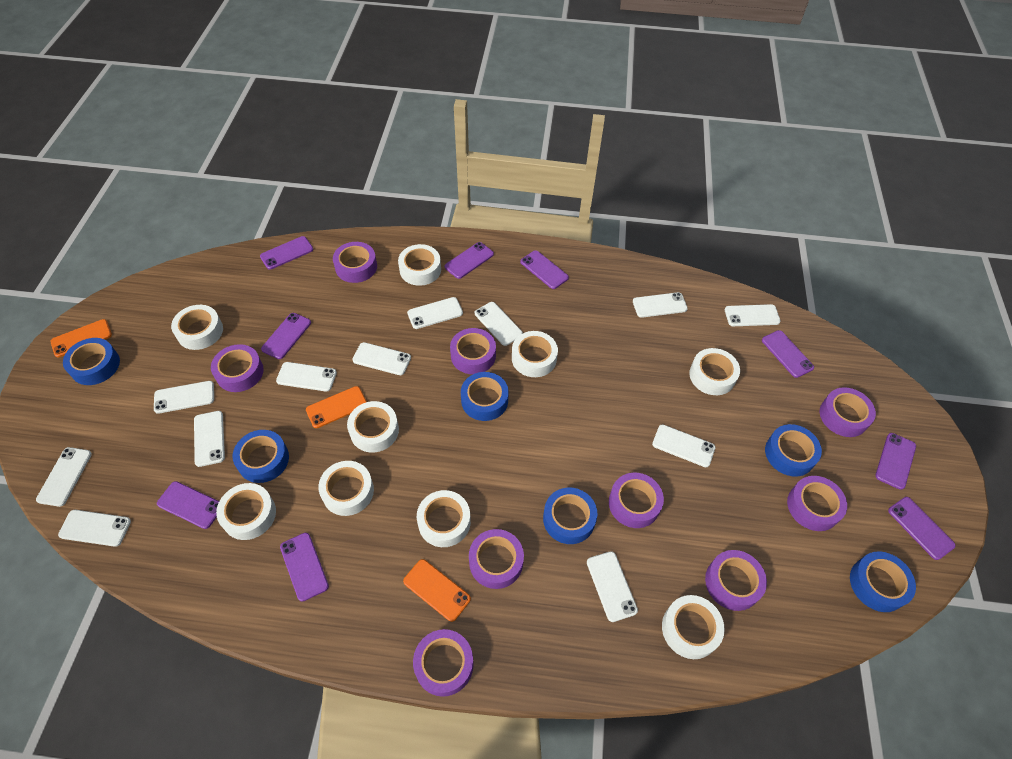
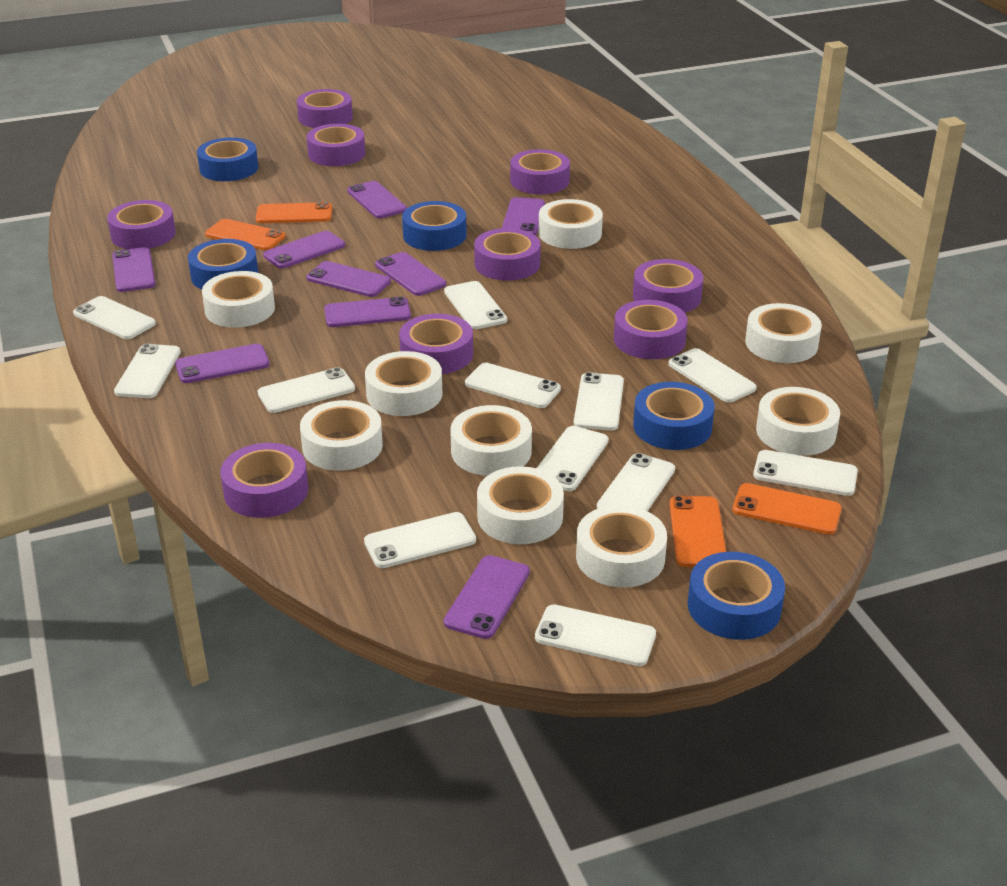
blue tape: [63,338,120,385] [232,430,289,483] [461,372,509,421] [543,488,597,544] [765,424,822,476] [850,552,916,612] = 6 -> [188,239,258,289] [197,137,258,181] [402,201,467,251] [633,382,715,450] [688,552,785,640] = 5
orange phone: [51,319,112,358] [306,386,367,428] [403,559,471,622] = 3 -> [205,219,286,250] [256,202,332,223] [670,496,726,567] [732,483,842,535] = 4

